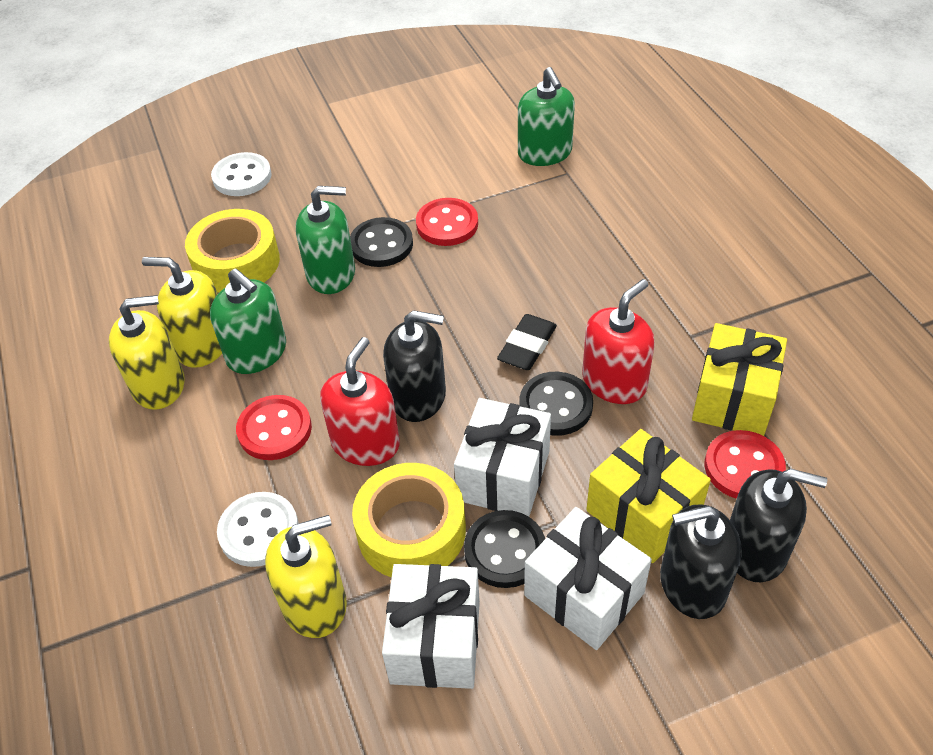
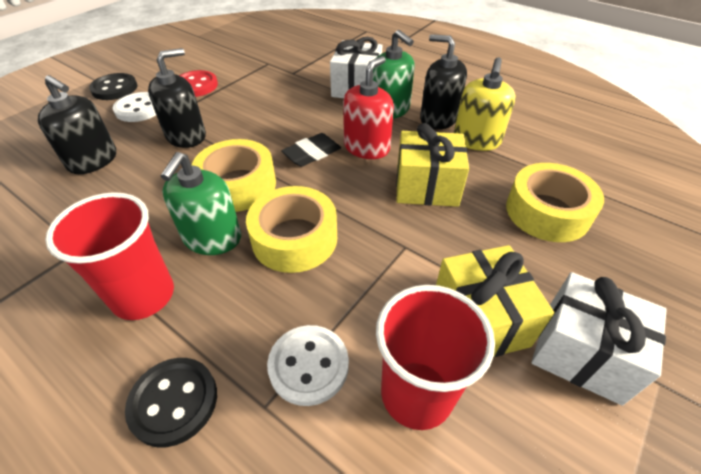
black button: [350,217,413,267] [464,510,545,588] [519,372,593,436] = 3 -> [89,73,137,100] [125,358,217,447] = 2
green soap dispenser: [210,268,286,374] [296,186,355,294] [518,67,575,166] = 3 -> [161,152,241,255] [373,30,415,119] = 2
red button: [236,395,312,460] [416,198,478,246] [705,430,786,499] = 3 -> [179,70,218,97] = 1
red cup: none = 0 -> [45,192,174,320] [376,285,495,430] = 2
red soap dispenser: [320,337,400,466] [582,279,655,404] = 2 -> [343,56,394,159] = 1
white gift: [382,564,480,689] [454,398,551,517] [524,507,652,650] = 3 -> [330,37,382,98] [531,272,667,406] = 2
yellow soap dispenser: [109,295,185,410] [142,257,222,368] [265,515,347,638] = 3 -> [454,57,516,151] = 1
yellow tape: [185,209,280,293] [352,463,466,578] = 2 -> [192,139,276,212] [246,186,337,273] [506,163,604,242] = 3

